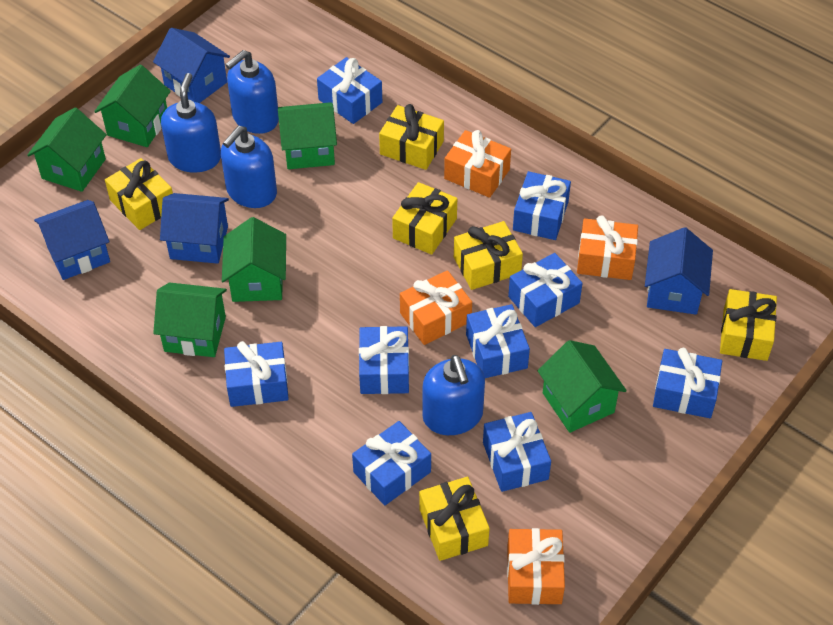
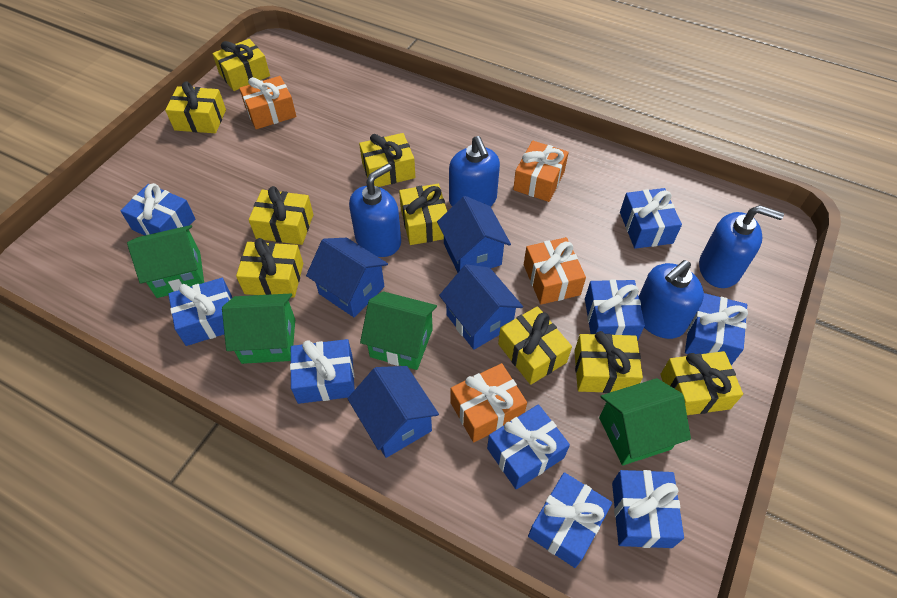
green house: [27,107,107,192] [94,65,171,147] [153,282,227,357] [222,217,286,302] [278,102,337,169] [537,340,627,433] = 6 -> [127,225,204,298] [222,294,295,364] [360,291,437,370] [599,378,691,466] = 4
yellow gift: [105,158,173,230] [379,104,444,170] [392,182,457,255] [419,477,490,561] [454,221,523,290] [720,289,777,361] = 6 -> [165,81,226,133] [212,39,270,91] [236,238,303,298] [249,186,313,245] [359,133,415,187] [399,184,447,245] [498,306,572,385] [574,331,643,393] [660,351,743,415] = 9

